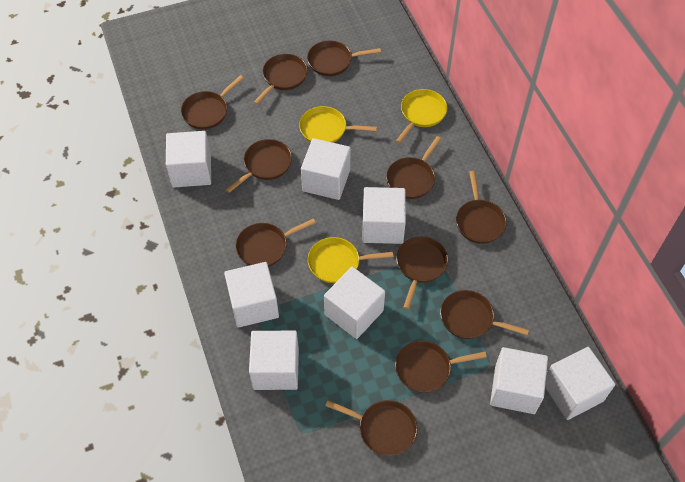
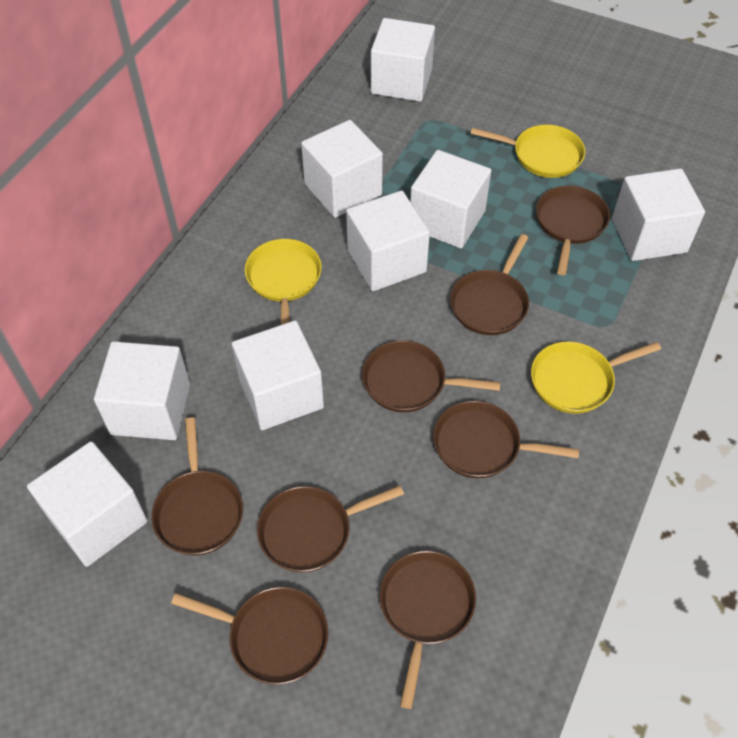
brown pan: [181,75,244,129] [225,139,292,193] [236,218,316,267] [253,54,308,105] [307,41,381,76] [325,400,417,456] [386,136,441,199] [395,341,487,393] [396,237,448,309] [440,290,529,339] [456,171,507,244] = 11 -> [151,418,243,556] [171,587,328,685] [257,485,404,573] [362,340,501,413] [380,551,476,709] [433,401,579,478] [450,234,529,335] [536,186,610,275] = 8

